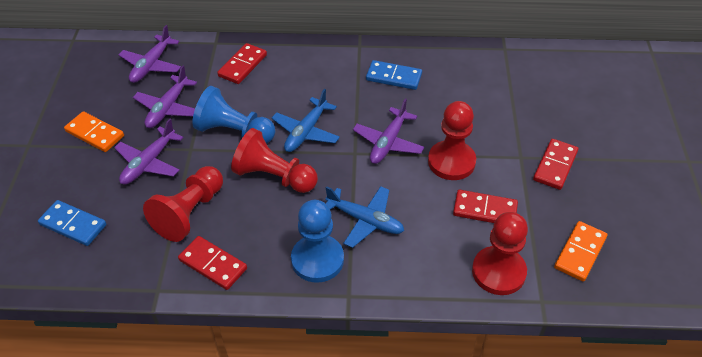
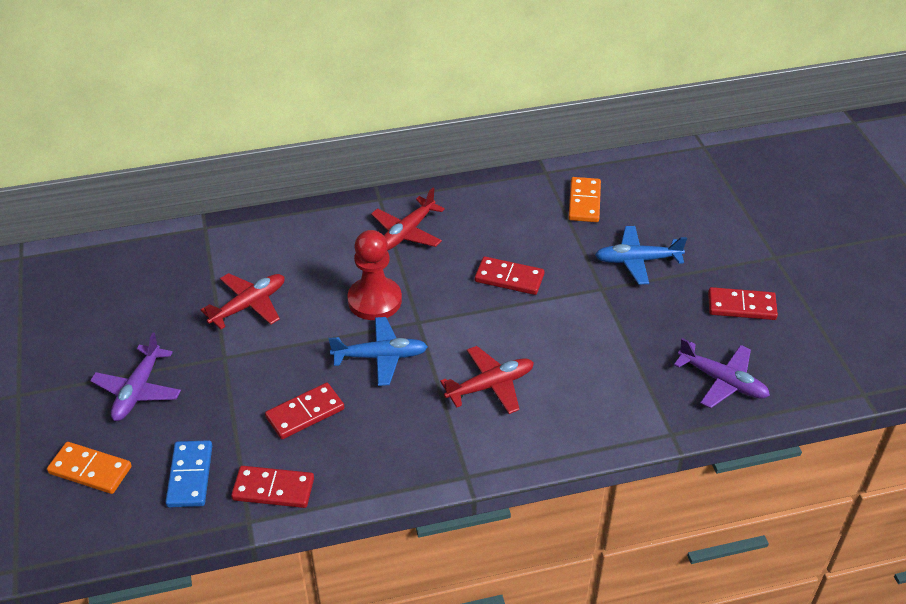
blue domino: [38,200,106,246] [366,60,422,90] = 2 -> [165,440,212,507] = 1
blue pawn: [192,86,275,144] [291,200,344,283] = 2 -> none = 0
purple plane: [114,119,183,184] [119,25,181,83] [133,66,197,128] [353,98,424,164] = 4 -> [90,332,181,421] [674,338,770,408] = 2
red pawn: [143,166,223,242] [231,128,318,193] [428,101,476,180] [472,212,528,295] = 4 -> [347,230,402,320] = 1
red plane: none = 0 -> [201,273,284,329] [371,188,445,250] [440,346,534,414] = 3

